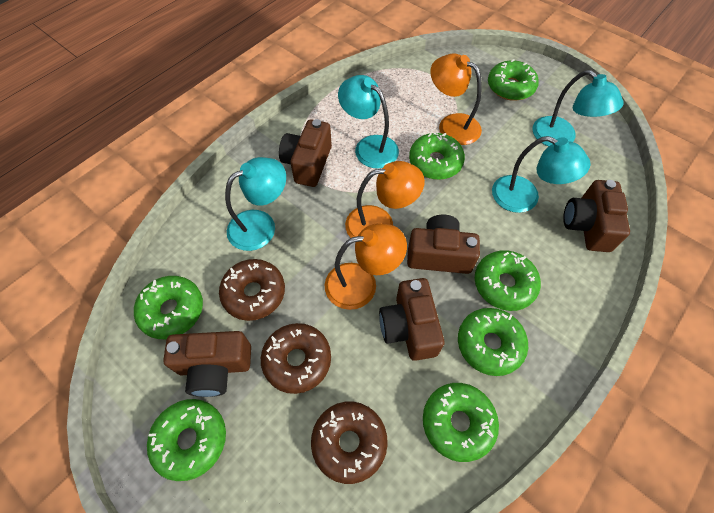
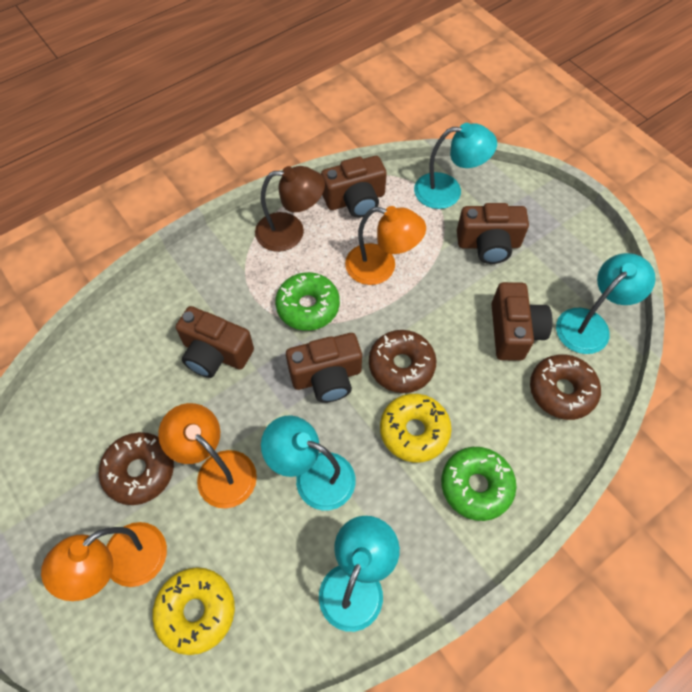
brown lamp: none = 0 -> [255,166,325,252] = 1
green donut: [134,276,203,339] [147,399,226,481] [409,133,465,180] [423,383,499,462] [458,308,528,376] [475,250,541,311] [488,59,539,101] = 7 -> [275,272,340,331] [441,447,516,521] = 2
yellow donut: none = 0 -> [152,567,235,655] [380,394,452,462] = 2

